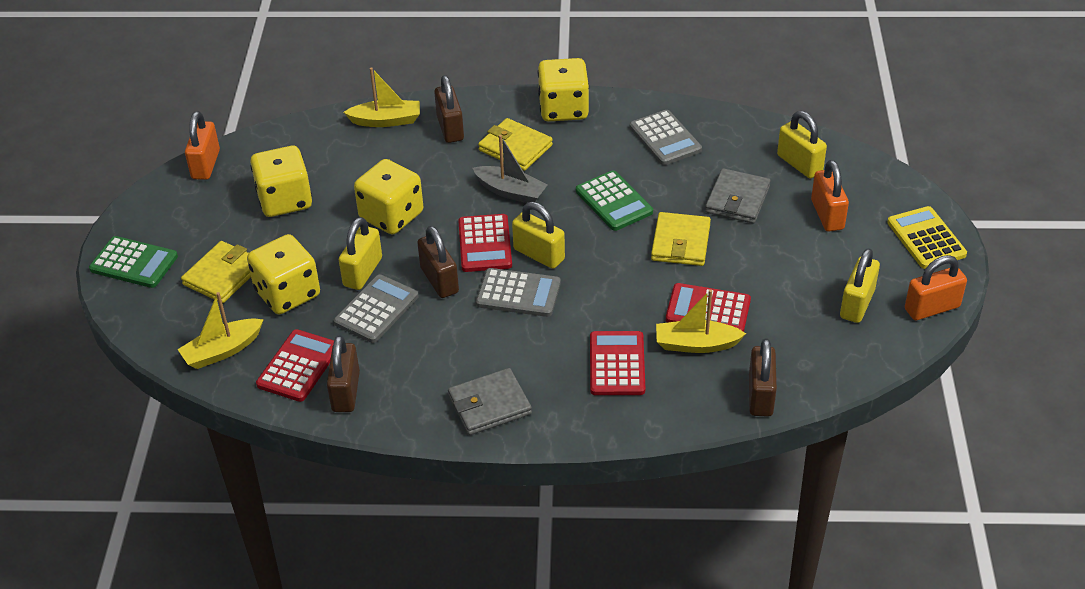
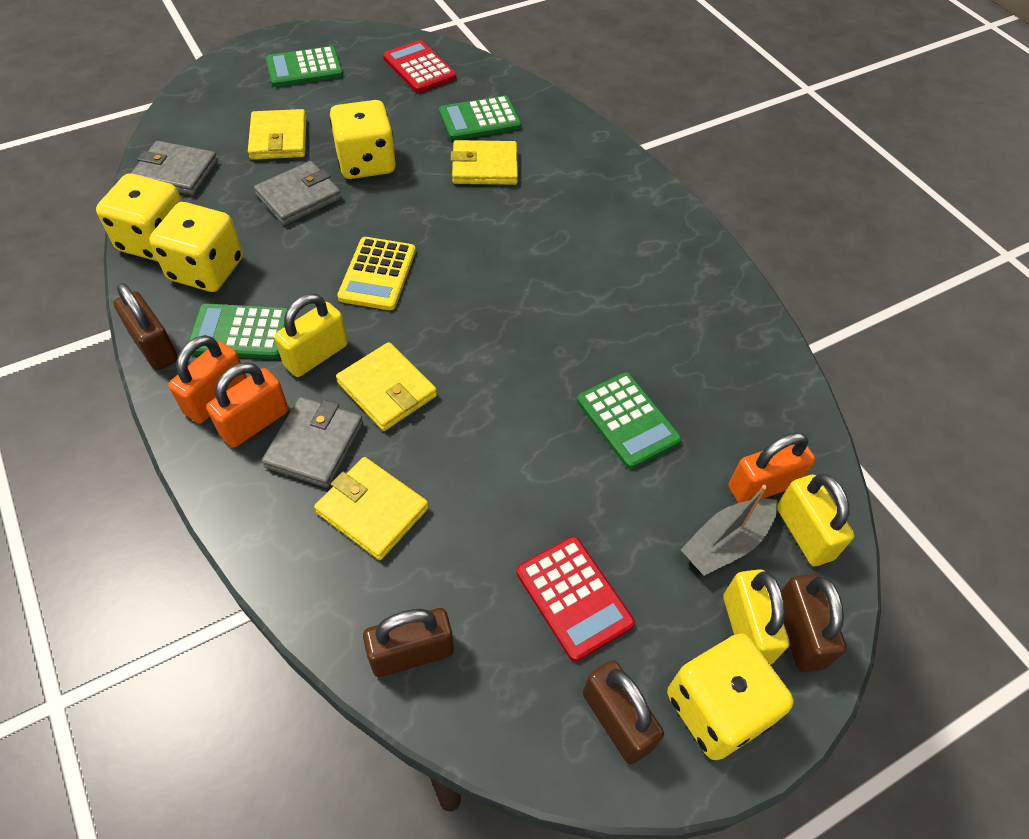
green calculator: [89,236,178,288] [576,170,653,231] = 2 -> [188,304,288,359] [266,46,343,87] [439,96,521,141] [577,372,682,469] = 4
grey calculator: [334,274,418,343] [476,268,561,317] [629,110,702,165] = 3 -> none = 0
grey wallet: [448,368,532,435] [705,168,771,224] = 2 -> [130,141,218,195] [254,161,341,225] [262,397,363,488] = 3
red calculator: [256,329,334,402] [458,214,512,272] [590,331,645,395] [666,283,751,332] = 4 -> [383,40,456,93] [516,536,635,662] = 2
yellow boat: [177,292,264,369] [343,67,420,127] [656,289,746,353] = 3 -> none = 0
yellow padlock: [339,217,382,290] [512,202,565,269] [777,111,827,178] [840,248,880,323] = 4 -> [274,294,348,377] [724,569,790,665] [777,474,854,566] = 3
yellow wallet: [181,241,251,303] [478,118,553,171] [651,212,711,266] = 3 -> [248,109,306,160] [314,457,429,560] [336,342,437,431] [451,140,518,185] = 4

